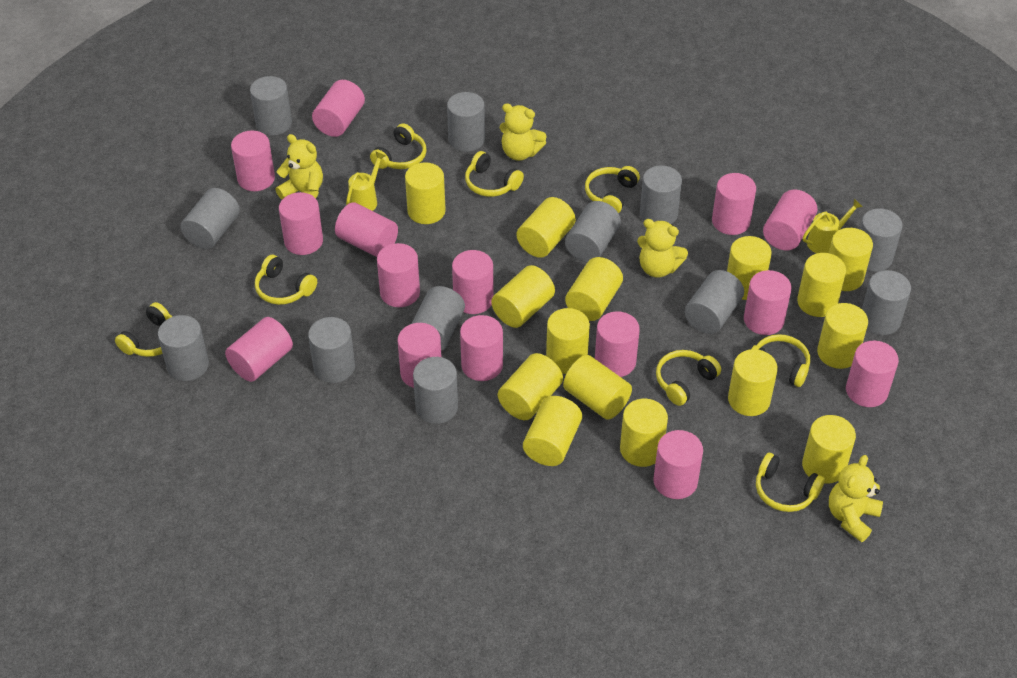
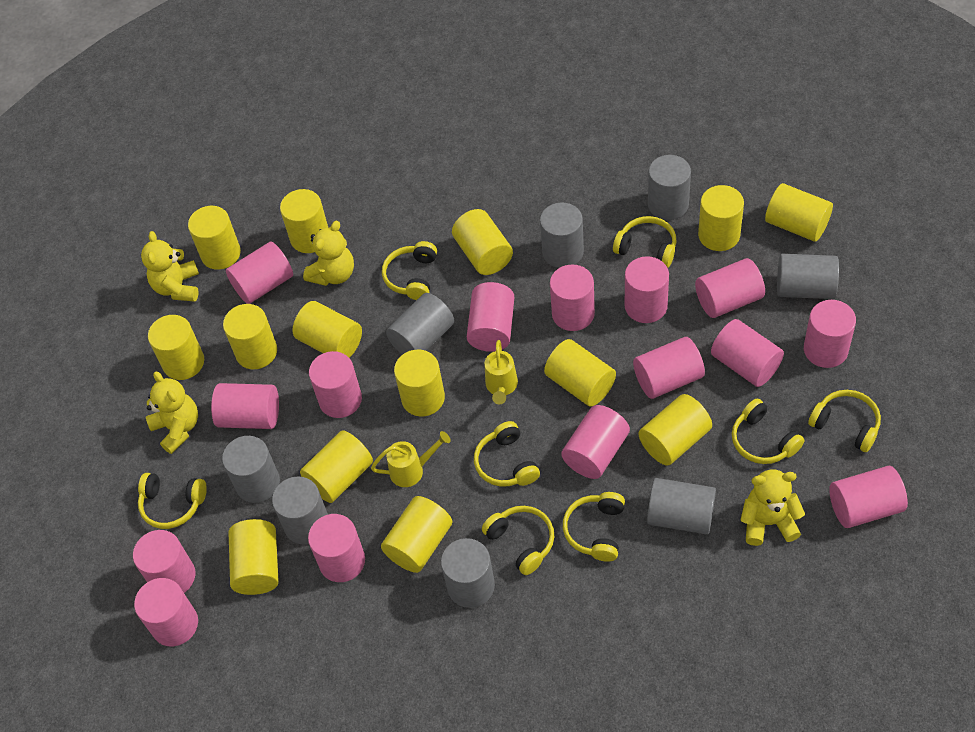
grey cylinder: [158,315,209,381] [181,188,240,249] [250,76,292,135] [308,317,355,383] [412,286,465,351] [413,357,458,424] [447,92,485,152] [565,201,621,262] [640,165,682,224] [684,270,744,334] [860,209,903,272] [862,270,911,335] = 12 -> [222,436,280,503] [272,476,328,545] [386,293,454,355] [441,538,495,608] [540,203,584,268] [647,478,716,535] [648,155,691,220] [777,254,839,299] = 8
yellow cylinder: [405,162,446,224] [491,265,555,328] [498,353,563,420] [516,197,576,258] [523,396,582,466] [546,308,590,374] [563,355,632,420] [565,257,623,321] [620,399,668,467] [727,236,772,300] [728,349,778,416] [797,253,846,317] [802,415,856,484] [817,303,868,369] [829,228,873,291] = 15 -> [148,315,204,380] [188,206,241,270] [223,304,277,369] [228,519,279,595] [280,189,328,253] [293,301,362,358] [300,430,373,503] [381,496,452,573] [394,350,445,417] [452,209,513,275] [544,339,616,407] [639,394,712,466] [698,185,744,251] [765,183,833,242] = 14

